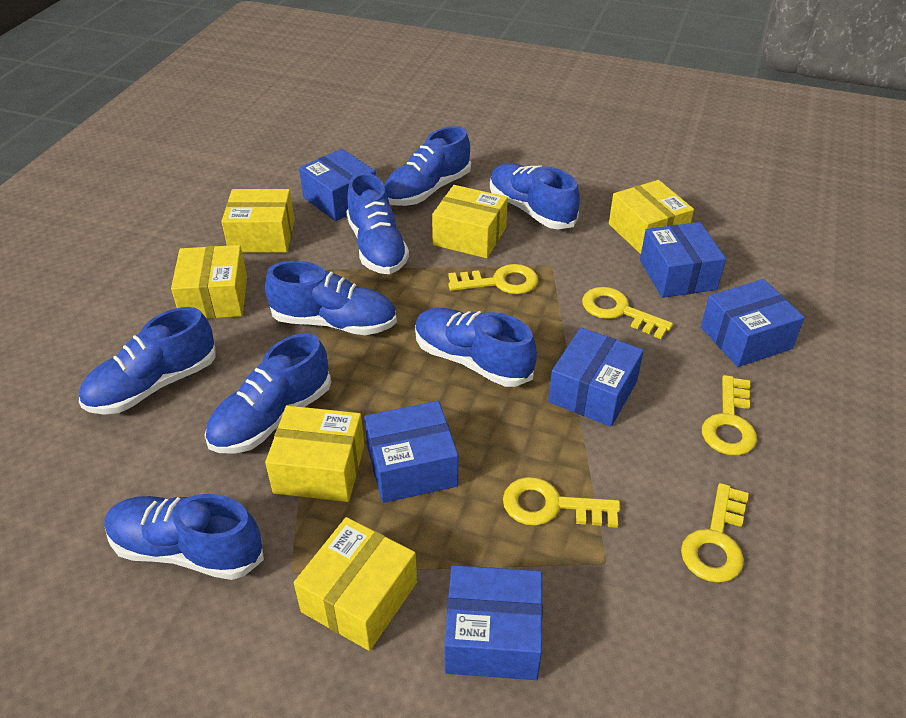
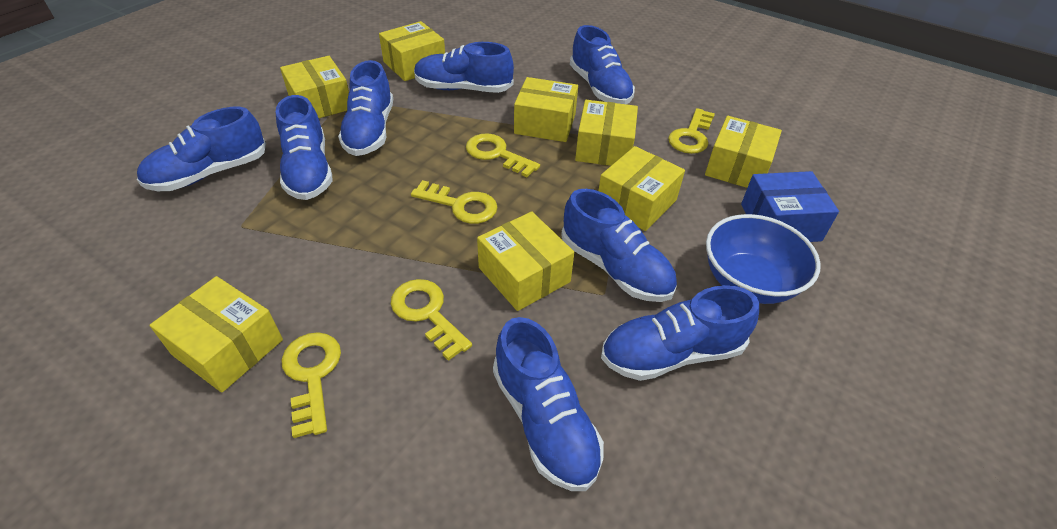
blue bowl: none = 0 -> [706,214,820,304] = 1
blue box: [299,149,376,221] [364,401,458,503] [444,565,543,680] [548,327,644,427] [640,222,726,298] [701,279,805,367] = 6 -> [741,171,839,242] = 1
yellow box: [171,245,247,319] [221,189,295,253] [265,406,364,502] [294,517,417,651] [432,185,508,258] [609,180,694,254] = 6 -> [150,276,283,393] [280,56,349,118] [379,21,445,81] [477,211,574,311] [514,77,578,142] [575,100,638,166] [598,146,685,231] [705,116,782,188] = 8

